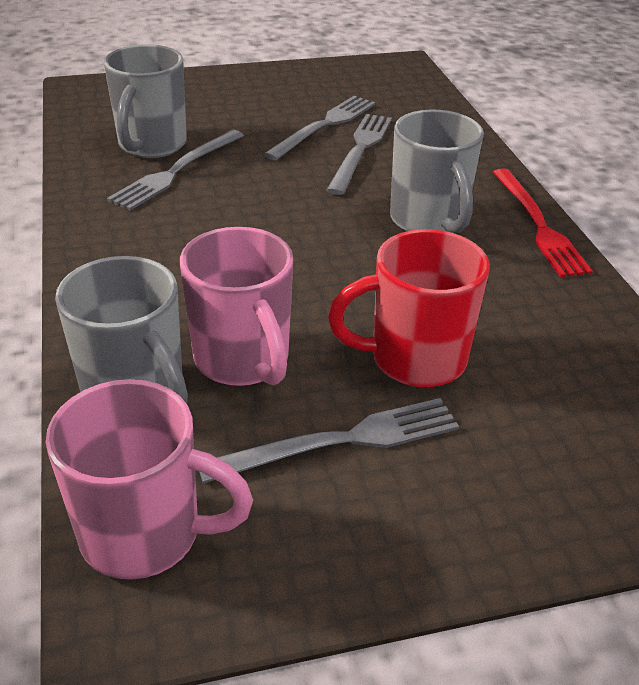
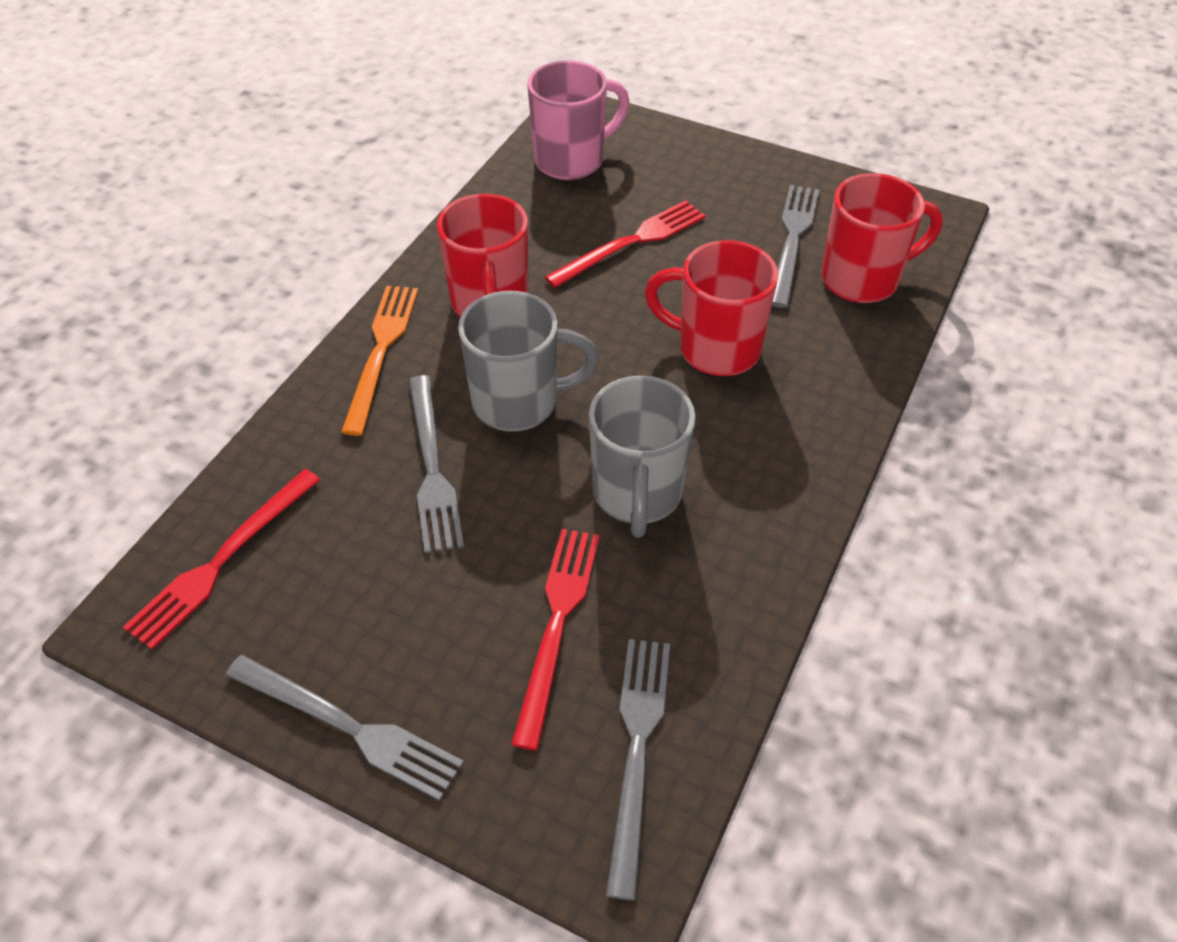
grey mug: [55,256,188,404] [104,44,187,158] [390,110,484,233] = 3 -> [458,291,599,431] [589,376,696,538] = 2
orange fork: none = 0 -> [341,286,418,436] = 1
pink mug: [46,379,253,580] [180,227,293,386] = 2 -> [527,61,630,180] = 1
red fork: [493,168,593,277] = 1 -> [123,469,320,650] [511,529,600,750] [545,200,706,288] = 3
red mug: [328,229,490,387] = 1 -> [437,194,528,317] [645,240,779,376] [821,173,943,303] = 3

